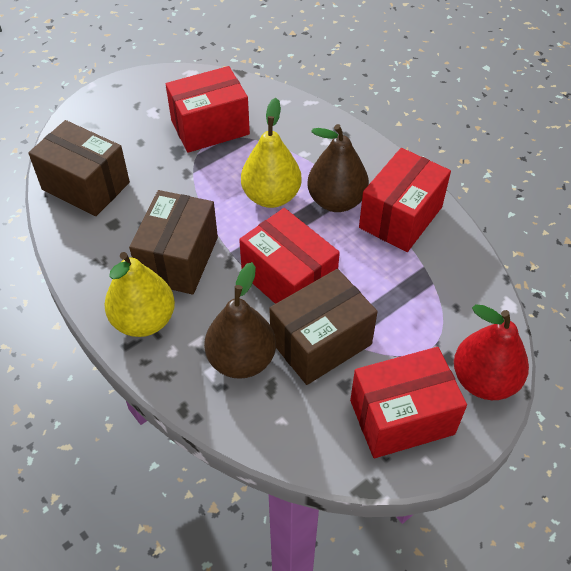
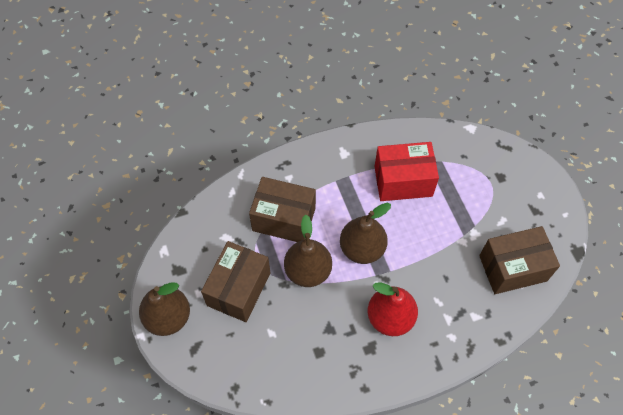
brown pear: [204,262,276,379] [308,124,369,212] = 2 -> [139,282,190,336] [284,215,332,287] [340,203,391,264] = 3
red box: [166,66,250,153] [239,208,340,304] [350,347,467,458] [359,148,451,252] = 4 -> [374,142,439,201] = 1
yellow pear: [104,252,175,337] [241,98,302,208] = 2 -> none = 0

